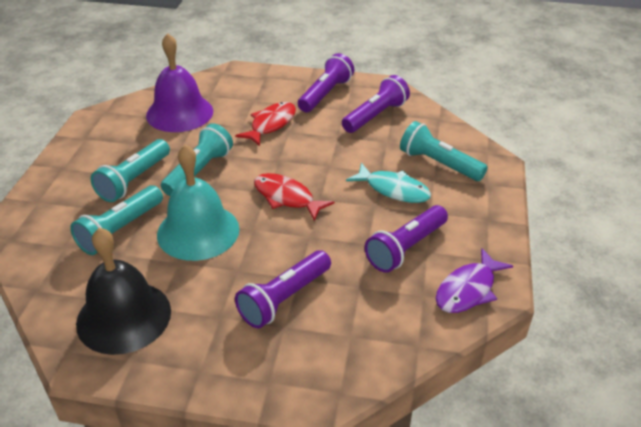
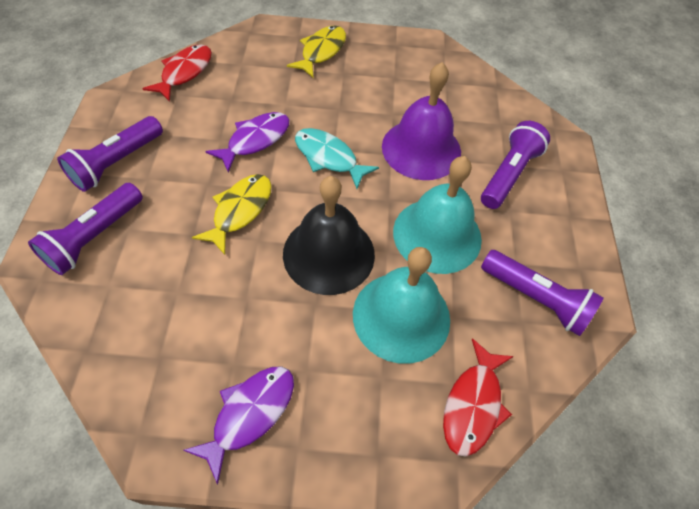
purple fish: [436,248,513,313] = 1 -> [183,366,294,485] [205,112,289,172] = 2
turquoise bell: [157,145,239,261] = 1 -> [353,247,450,364] [393,156,482,274] = 2
turquoise flashlight: [70,185,163,255] [90,139,170,202] [161,123,233,196] [400,121,488,181] = 4 -> none = 0
yellow fish: none = 0 -> [192,174,272,255] [287,25,346,77] = 2

